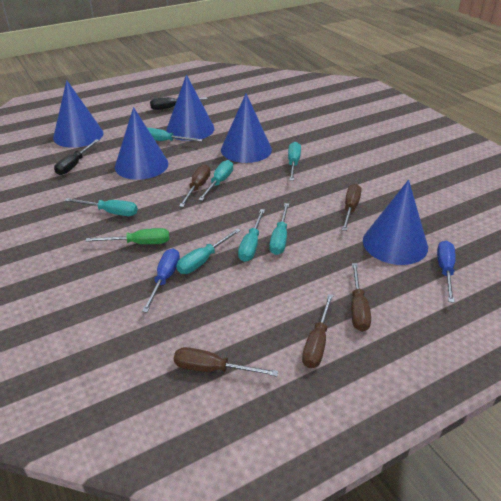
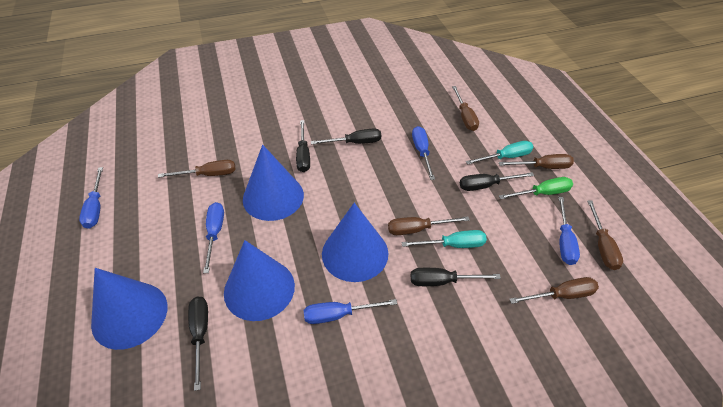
black screwdriver: [54,139,99,175] [150,97,208,110] = 2 -> [188,297,208,391] [296,120,310,172] [311,128,381,145] [411,268,501,286] [460,172,534,191] = 5
blue cone: [53,80,104,148] [115,107,168,180] [166,74,215,141] [221,93,272,163] [363,180,428,265] = 5 -> [91,268,167,350] [224,240,295,321] [243,144,304,221] [322,203,388,282] = 4
blue screwdriver: [142,248,180,313] [437,241,456,303] = 2 -> [79,167,103,229] [203,202,224,273] [304,299,397,324] [412,126,435,180] [558,197,580,265] = 5
brown screwdriver: [174,347,278,376] [179,164,210,207] [302,294,334,368] [342,184,362,231] [351,263,371,332] = 5 -> [158,160,236,178] [388,216,470,235] [452,86,479,131] [499,154,574,169] [510,277,599,304] [587,200,623,270] = 6
turquoise screwdriver: [65,198,138,216] [147,128,203,142] [177,228,241,274] [198,160,233,201] [238,209,265,262] [269,203,289,255] [288,142,301,181] = 7 -> [401,230,487,248] [466,141,533,164] = 2

